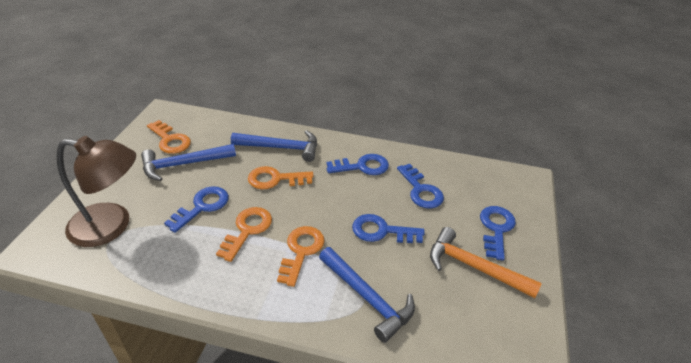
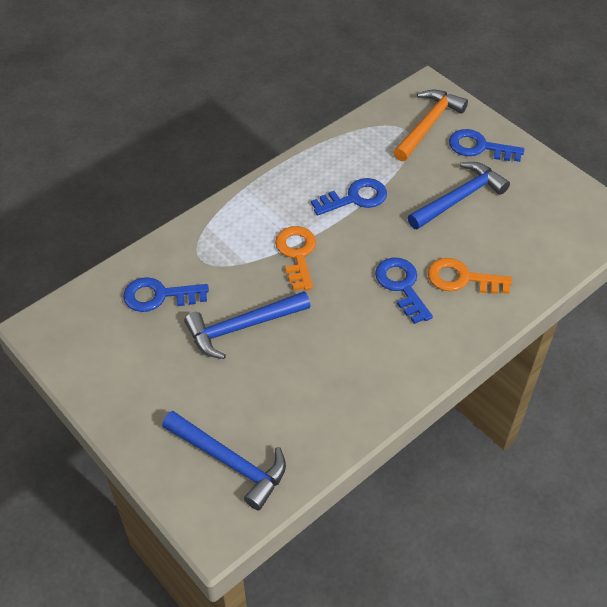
blue key: [164,186,229,233] [327,154,389,175] [352,214,425,243] [397,164,444,209] [480,206,516,261] = 5 -> [123,277,209,312] [311,178,387,215] [375,258,433,324] [449,129,524,162] = 4
brown lamp: [56,136,136,247] = 1 -> none = 0
orange key: [147,120,191,154] [216,207,272,262] [248,166,314,189] [277,226,325,287] = 4 -> [275,226,316,291] [428,258,512,294] = 2

